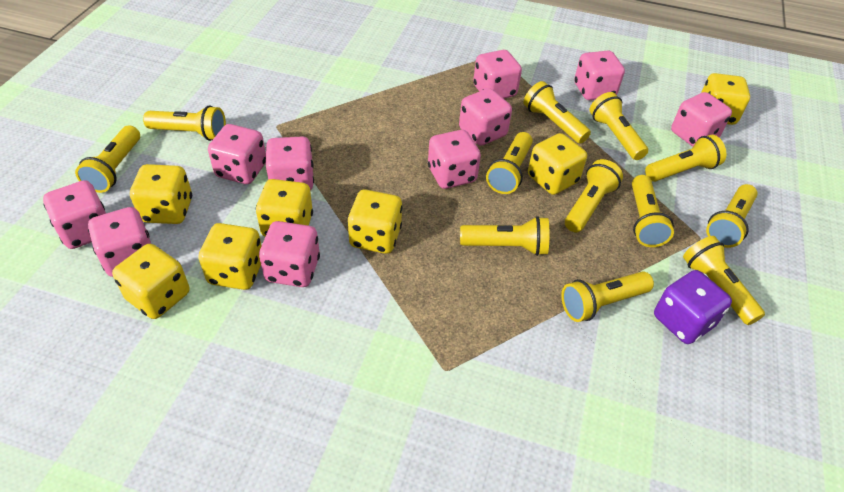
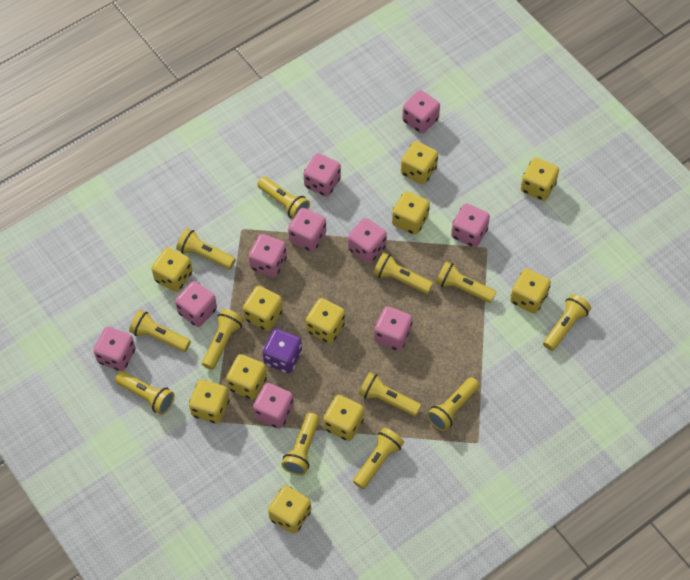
yellow dice: [112,244,189,319] [130,164,192,224] [198,223,262,290] [256,179,313,236] [347,190,403,254] [528,133,587,195] [701,73,750,125] = 7 -> [151,247,193,292] [189,380,229,424] [226,354,267,399] [243,286,283,331] [268,485,311,534] [306,298,345,343] [323,395,364,441] [392,191,430,235] [401,141,438,184] [510,269,551,314] [521,158,559,201] = 11

